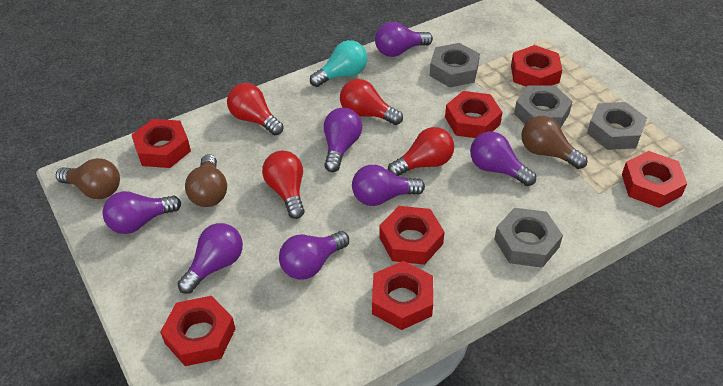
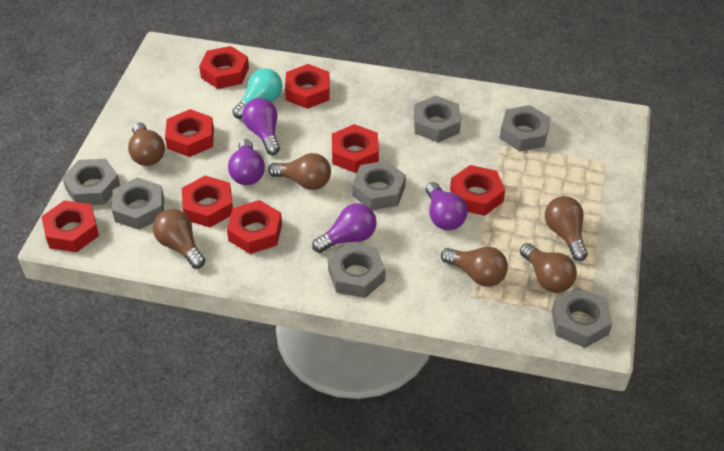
brown light bulb: [56,158,120,199] [185,154,227,207] [521,116,588,169] = 3 -> [128,122,165,166] [153,209,205,269] [268,153,331,190] [441,247,508,287] [520,243,577,293] [545,196,588,261] = 6
grey nut: [430,43,480,87] [494,208,563,268] [514,85,573,128] [587,102,647,150] = 4 -> [62,159,121,205] [112,177,164,230] [328,243,386,298] [352,161,406,210] [414,96,461,142] [500,105,551,151] [552,287,612,348] = 7
purple light bulb: [102,191,181,234] [177,223,243,294] [279,231,349,280] [324,108,362,172] [352,165,425,206] [375,22,433,57] [470,132,536,186] = 7 -> [228,139,265,185] [242,98,280,155] [312,203,377,253] [426,182,468,230] = 4
red light bulb: [227,83,284,135] [262,151,305,219] [340,79,403,125] [388,127,454,176] = 4 -> none = 0
red nut: [132,119,191,168] [160,296,235,366] [372,261,433,330] [379,206,444,265] [445,91,502,138] [511,45,562,87] [622,151,687,208] = 7 -> [41,200,99,252] [165,109,214,157] [182,176,233,227] [199,46,249,89] [227,200,282,254] [285,64,330,109] [332,124,379,173] [450,165,505,216] = 8

